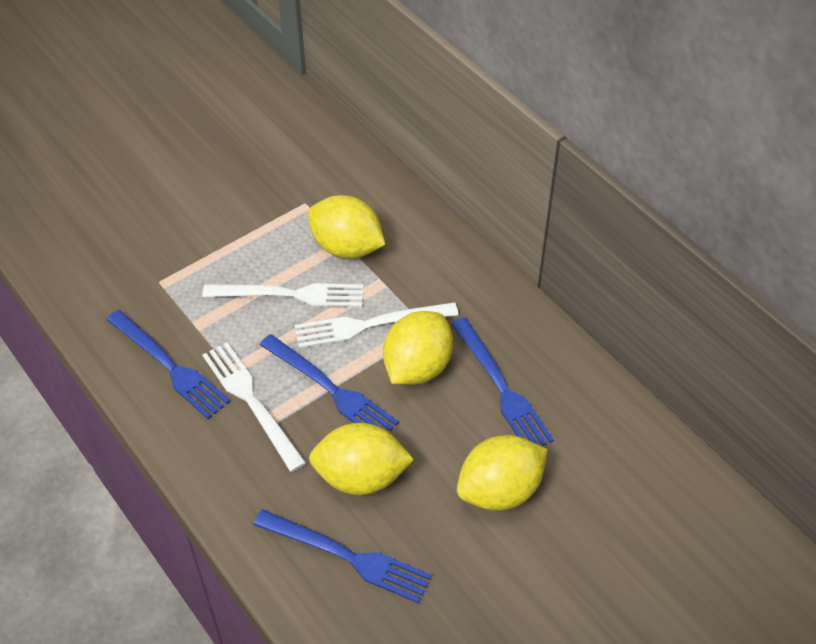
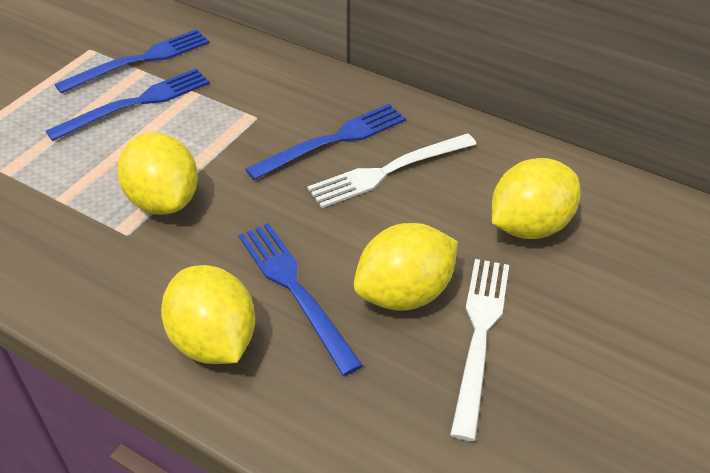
white fork: [202,283,364,307] [202,342,306,472] [295,302,458,348] = 3 -> [307,133,476,208] [450,259,509,441] = 2

